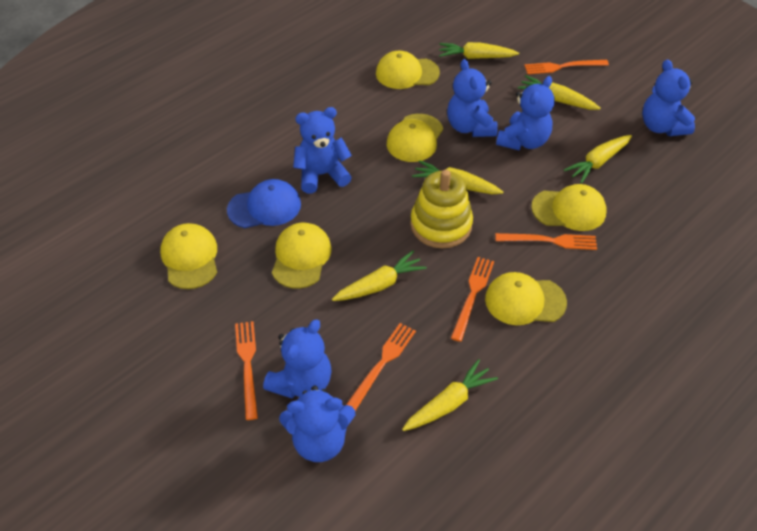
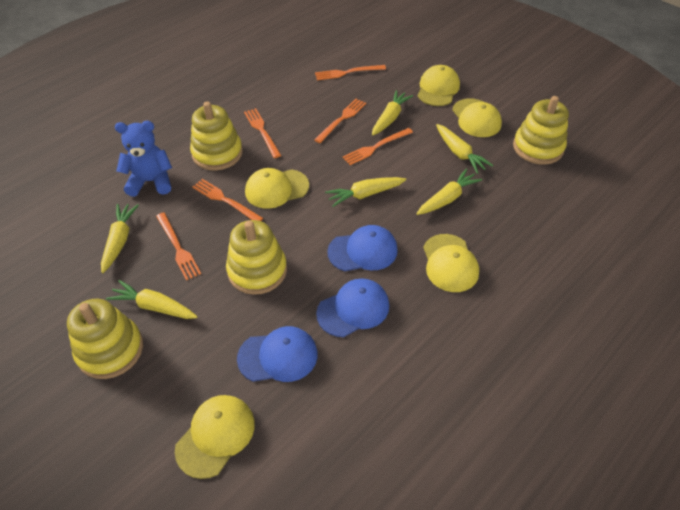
blue cap: [227,179,301,228] = 1 -> [237,326,318,382] [316,278,389,337] [327,225,398,271] = 3
blue teddy bear: [263,320,332,399] [279,386,355,462] [293,107,352,193] [447,59,498,137] [496,76,554,150] [642,59,695,136] = 6 -> [115,121,172,197] = 1
orange fork: [235,321,258,420] [346,323,416,411] [451,257,494,342] [495,233,597,250] [524,60,609,74] = 5 -> [156,212,201,280] [192,179,263,221] [244,108,281,158] [315,65,386,80] [315,99,366,143] [342,128,413,165] = 6
yellow cap: [160,223,217,289] [272,223,332,289] [376,51,440,89] [387,114,443,162] [485,272,567,325] [531,184,607,231] = 6 -> [175,395,255,479] [245,168,309,209] [418,65,460,106] [423,234,479,292] [452,98,502,137] = 5
yellow stacking toy: [410,170,473,248] = 1 -> [67,299,143,379] [190,102,243,171] [226,220,287,295] [513,96,569,165] = 4

